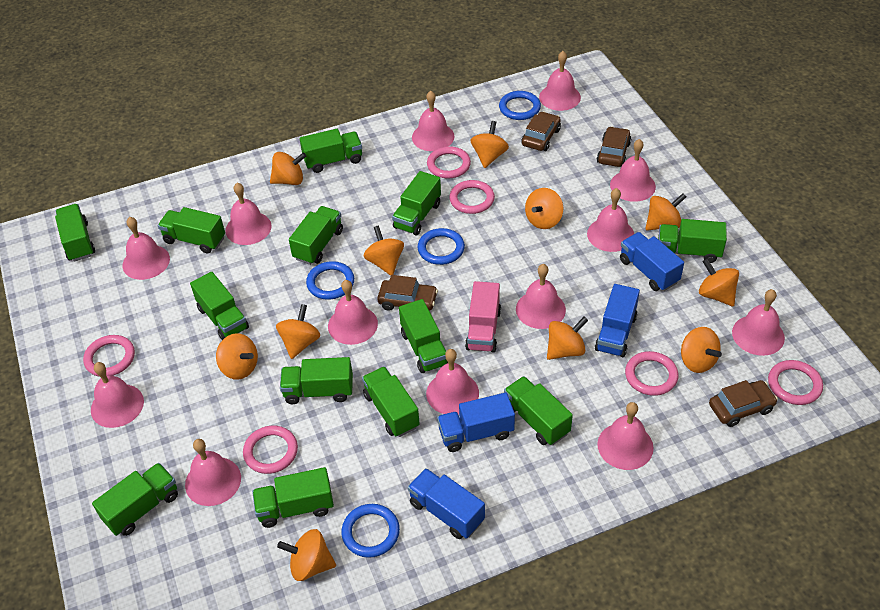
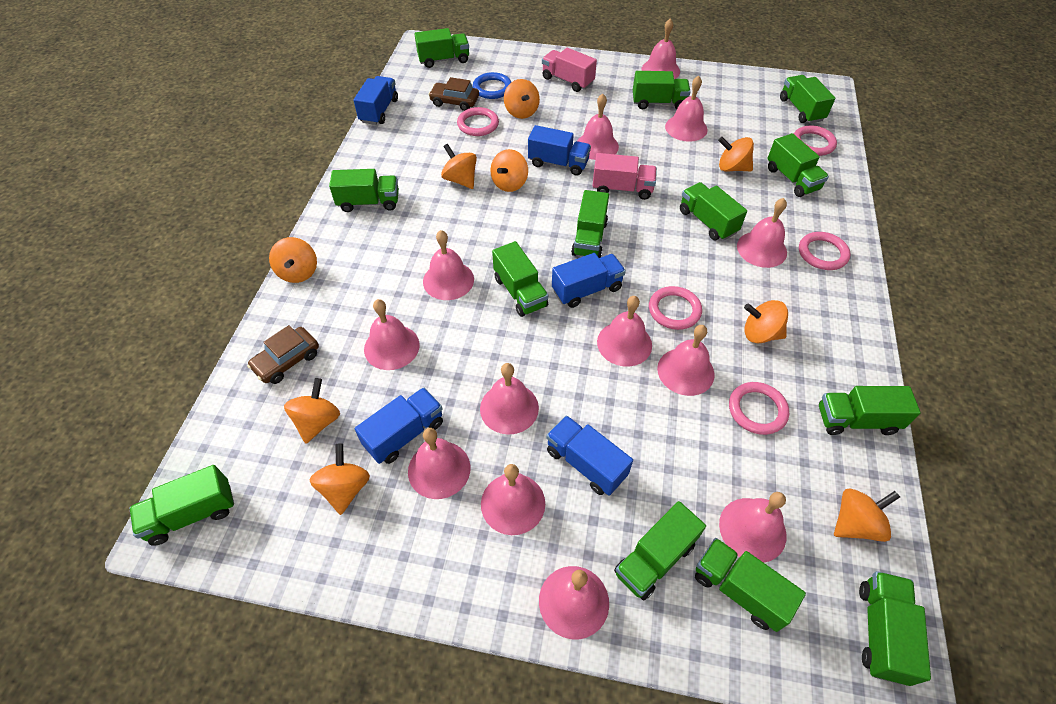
blue ring: [306,261,354,300] [341,504,400,558] [418,228,465,265] [499,91,541,120] = 4 -> [473,72,511,99] = 1
blue truck: [408,468,485,539] [437,393,515,452] [595,284,640,357] [620,232,684,291] = 4 -> [354,76,398,125] [355,388,443,464] [528,125,591,176] [546,415,633,496] [552,253,626,308] = 5
brown car: [377,275,438,311] [521,112,561,151] [597,126,631,167] [709,380,778,427] = 4 -> [247,325,319,384] [428,77,479,111] = 2
orange spinning top: [216,333,258,380] [270,152,306,185] [276,304,320,359] [277,529,336,581] [364,225,404,276] [471,121,509,168] [525,188,563,229] [547,317,588,360] [645,193,686,231] [681,327,722,373] [699,259,739,306] = 11 -> [269,237,317,283] [284,378,340,444] [310,443,370,515] [441,144,477,189] [490,149,528,192] [504,79,540,119] [718,137,754,172] [744,300,788,343] [834,488,900,542] = 9
pink ring: [83,335,135,377] [243,426,298,474] [427,146,471,179] [449,180,495,214] [625,351,678,396] [768,360,823,405] = 6 -> [457,107,499,136] [649,286,702,330] [729,382,789,435] [794,126,837,156] [799,232,850,270] = 5
pink truck: [465,281,501,352] = 1 -> [542,48,597,92] [592,153,657,200] = 2

